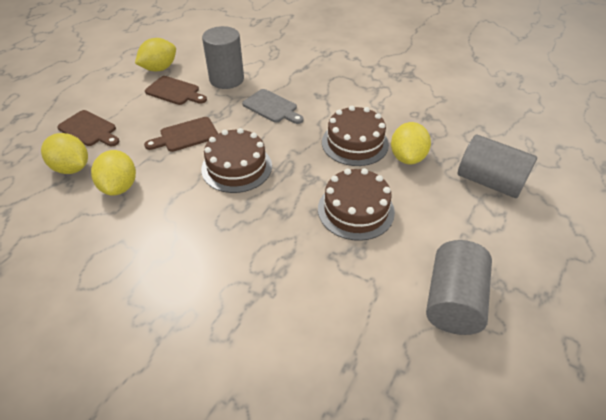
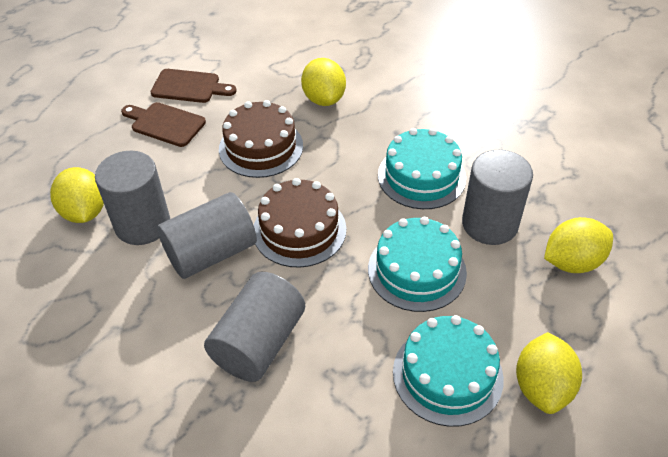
brown cake: [201,128,272,193] [318,168,395,241] [322,106,389,166] = 3 -> [219,100,303,178] [254,178,346,268] = 2
brown cutting board: [57,110,120,146] [144,117,218,152] [145,76,207,105] = 3 -> [121,102,206,147] [151,69,237,103] = 2
grey cutting board: [242,89,304,124] = 1 -> none = 0
grey cylinder: [202,26,244,89] [426,240,492,335] [458,134,537,198] = 3 -> [95,151,170,245] [157,192,257,279] [204,272,305,382] [462,150,533,245] = 4
turquoise cake: none = 0 -> [368,217,467,312] [378,128,466,209] [393,315,504,427] = 3

